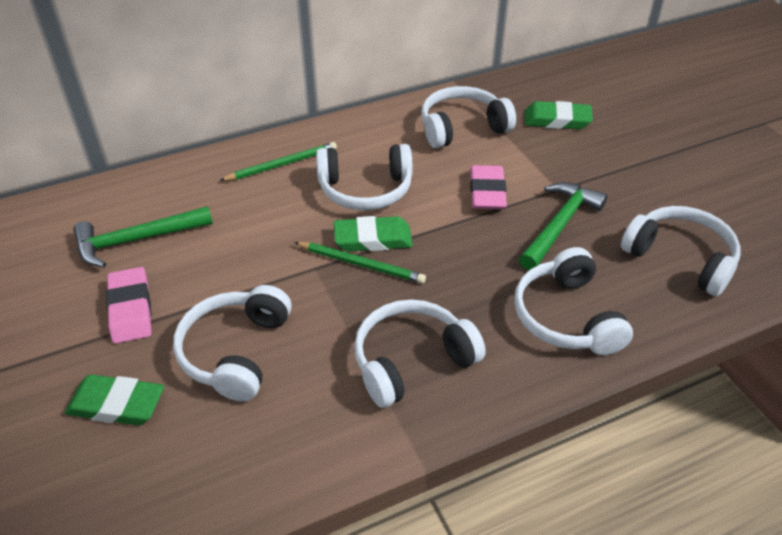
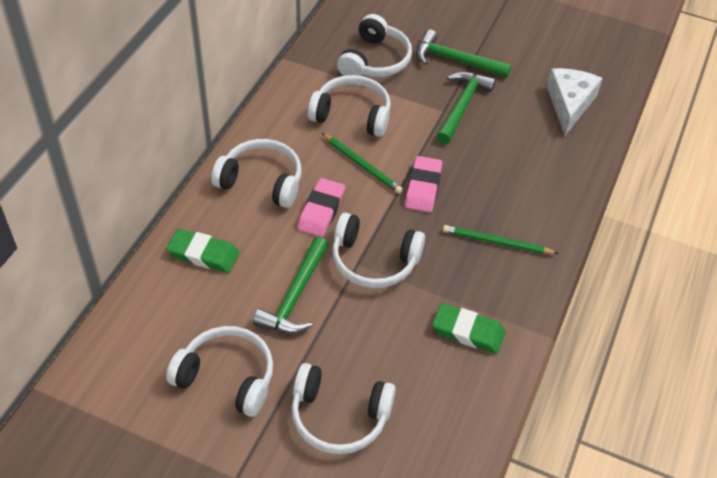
green eraser: [65,374,164,425] [334,216,413,251] [525,101,593,129] = 3 -> [167,229,239,273] [432,303,505,354] = 2
green hammer: [73,206,213,267] [519,182,607,270] = 2 -> [253,237,328,334] [416,29,512,78] [436,71,496,144] = 3
white cheese: none = 0 -> [547,68,602,136] = 1

